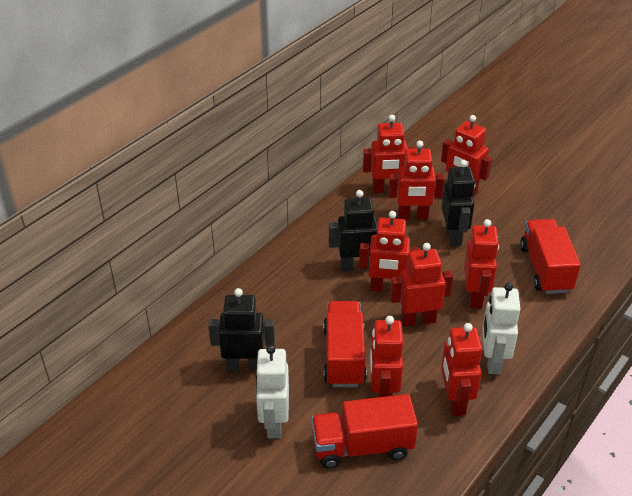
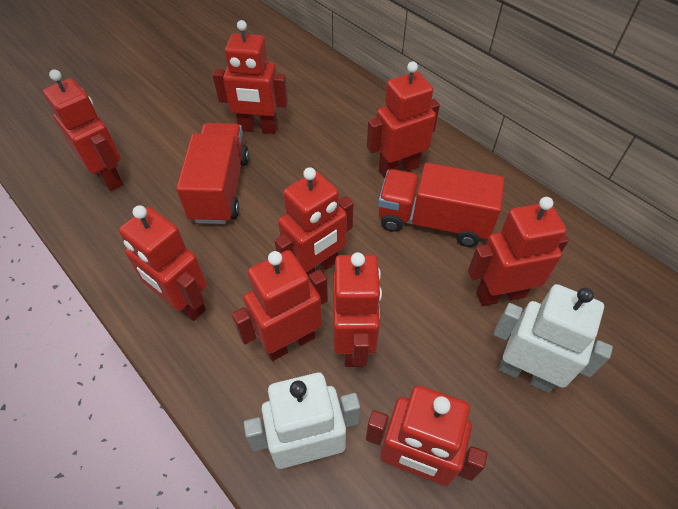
black robot: [208,288,275,371] [329,190,378,272] [442,160,475,246] = 3 -> none = 0
red robot: [359,211,420,292] [363,115,416,193] [370,316,403,397] [388,141,445,220] [390,243,453,327] [441,115,492,197] [441,323,482,416] [464,219,499,309] = 8 -> [43,69,123,191] [119,205,207,321] [213,20,288,134] [232,250,328,361] [275,167,354,277] [333,252,382,367] [366,385,488,486] [367,61,440,179] [468,197,569,306] = 9
red truck: [311,394,418,469] [323,301,367,387] [520,219,581,294] = 3 -> [176,123,249,224] [378,163,505,247] = 2

